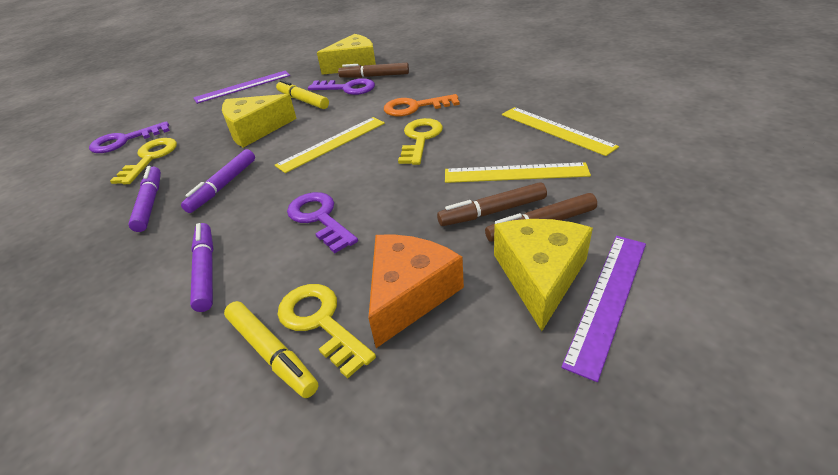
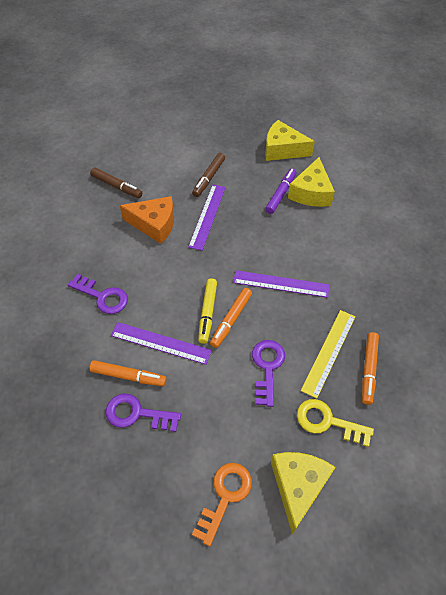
brown marker: [338,63,409,78] [437,182,547,226] [485,193,597,242] = 3 -> [90,168,142,198] [192,153,225,197] = 2
orange marker: none = 0 -> [90,360,167,386] [210,288,252,348] [362,332,379,405] = 3
purple marker: [128,166,161,232] [181,149,255,213] [190,223,214,312] = 3 -> [265,168,297,214] = 1
purple ruler: [193,71,290,104] [561,236,646,382] = 2 -> [111,322,212,365] [188,185,226,251] [233,270,329,298] = 3
yellow key: [110,138,177,184] [277,284,376,379] [398,118,443,165] = 3 -> [297,399,374,447] = 1
yellow marker: [224,301,319,398] [276,80,329,109] = 2 -> [198,278,217,344] = 1
yellow ruler: [275,117,385,173] [445,162,591,183] [502,107,619,156] = 3 -> [301,310,355,399] = 1

